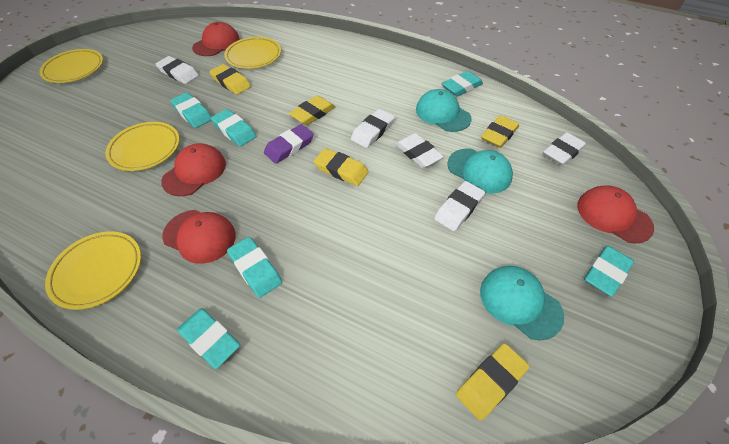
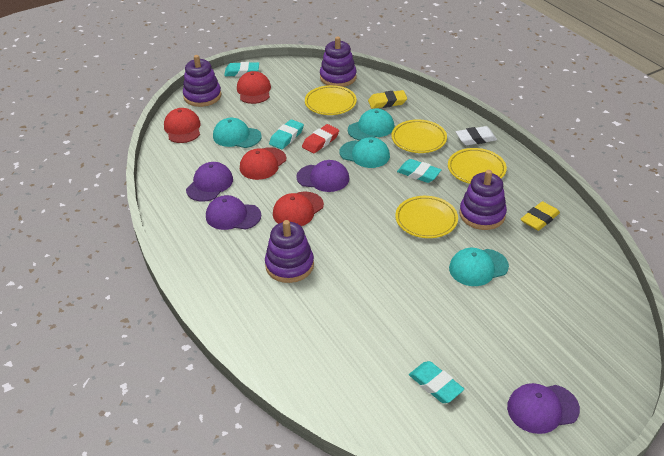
purple cap: none = 0 -> [186,162,233,202] [206,195,261,230] [296,160,349,192] [507,383,580,434] = 4
purple eraser: [264,124,314,164] = 1 -> none = 0
purple stacking toy: none = 0 -> [183,55,221,107] [265,220,314,283] [320,37,357,87] [459,170,507,230] = 4
red eraser: none = 0 -> [302,124,339,154] = 1
turquoise cap: [416,89,471,132] [447,148,513,194] [480,266,564,340] = 3 -> [213,118,261,148] [340,137,390,168] [348,109,394,140] [449,248,509,286] = 4
turquoise eraser: [170,92,211,128] [177,308,240,369] [211,109,256,147] [227,237,282,298] [441,71,483,96] [584,246,634,297] = 6 -> [224,62,259,77] [269,119,304,149] [397,159,441,183] [409,361,464,403] = 4
white eraser: [155,56,199,84] [351,109,395,148] [395,133,444,168] [434,181,485,231] [543,132,586,166] = 5 -> [456,126,497,145] = 1
yellow eraser: [209,64,251,95] [289,95,335,125] [314,148,368,186] [456,343,530,421] [481,115,519,148] = 5 -> [368,90,407,109] [521,201,560,231] = 2

